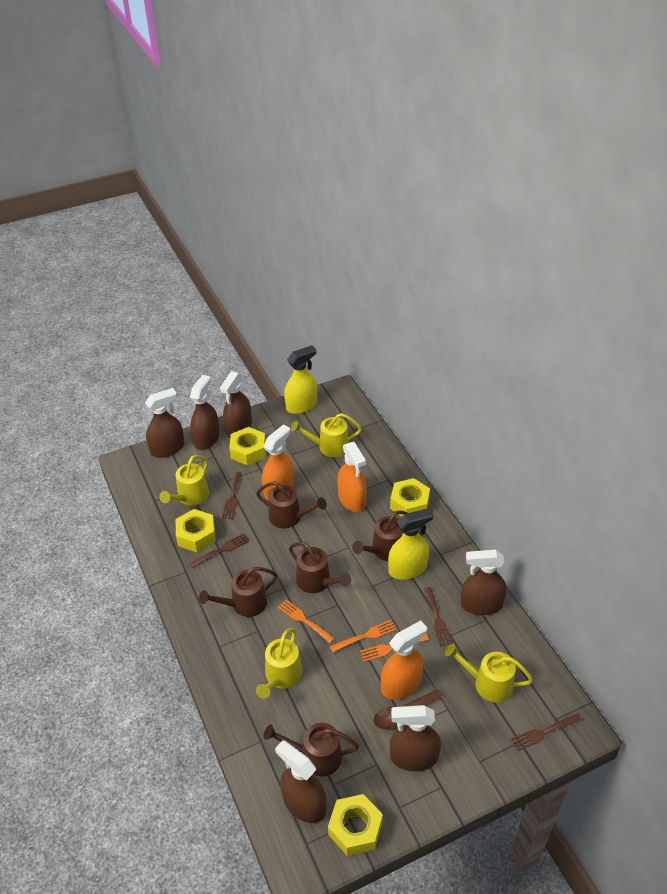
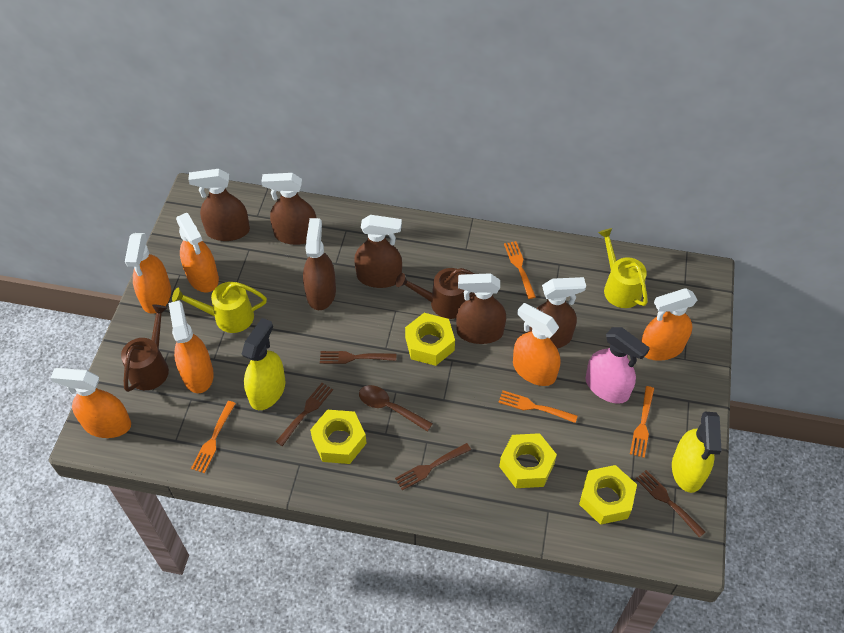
brown watering can: [199,567,277,617] [256,481,327,529] [264,723,359,776] [289,542,351,593] [352,510,407,561] = 5 -> [121,304,169,392] [396,268,474,319] = 2
orange fork: [278,599,335,643] [330,620,397,652] [360,634,429,662] = 3 -> [191,401,236,473] [498,391,577,423] [504,241,536,299] [630,386,654,458] = 4
orange spray bottle: [262,425,294,500] [337,442,367,512] [381,620,427,700] = 3 -> [51,368,131,438] [125,233,171,314] [168,301,214,393] [176,213,219,292] [513,303,560,386] [641,288,697,361] = 6
pink spray bottle: none = 0 -> [585,327,650,404] = 1
yellow watering can: [159,455,209,506] [256,628,302,699] [291,413,362,457] [445,644,533,703] = 4 -> [172,282,267,333] [598,228,648,308] = 2

